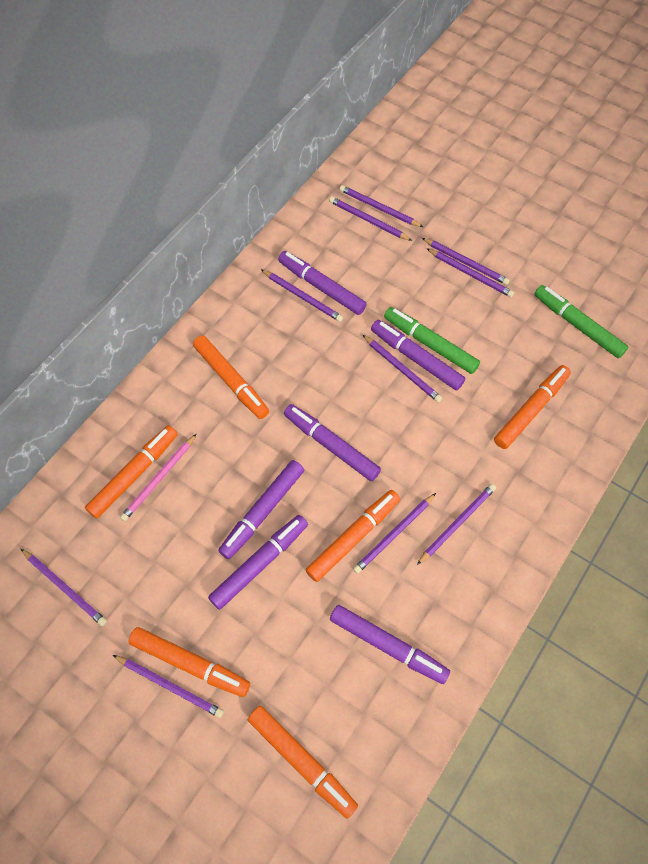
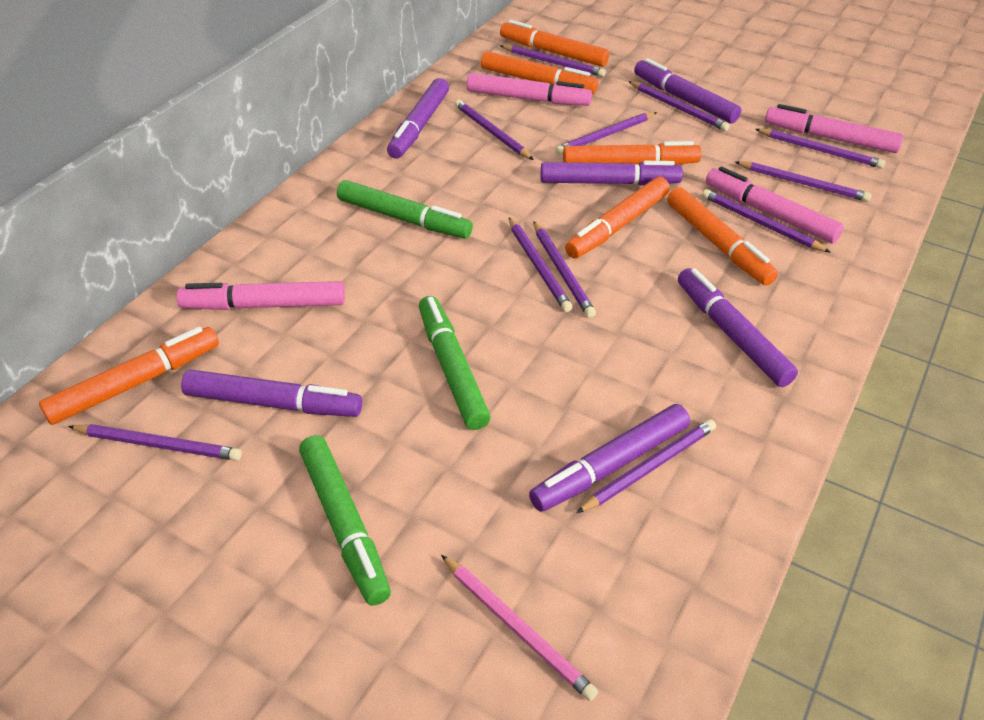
green marker: [384,307,480,374] [534,285,628,358] = 2 -> [299,435,391,606] [337,180,473,239] [419,296,491,430] = 3
pink marker: none = 0 -> [176,281,345,310] [467,73,592,106] [706,166,844,243] [765,104,903,153] = 4
purple pencil: [21,549,107,626] [113,655,224,718] [261,269,343,322] [329,196,412,241] [339,185,423,227] [353,493,436,574] [363,335,442,402] [417,484,496,565] [422,238,510,285] [426,248,514,298] = 10 -> [68,424,242,461] [455,100,534,160] [501,45,606,77] [509,218,573,312] [533,221,596,318] [555,112,657,155] [576,419,716,513] [628,81,730,131] [702,189,831,253] [735,161,872,202] [755,129,886,169] = 11

